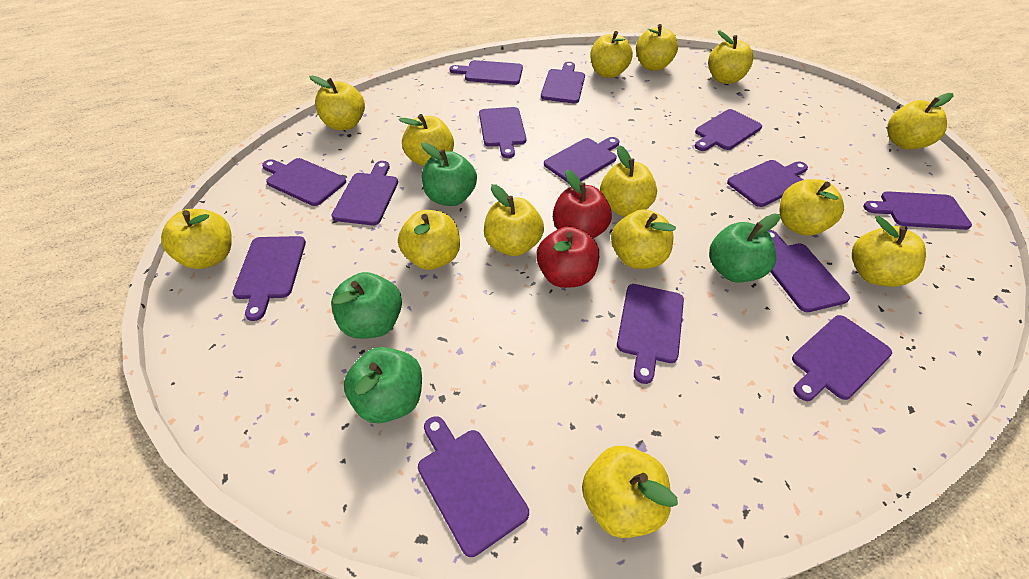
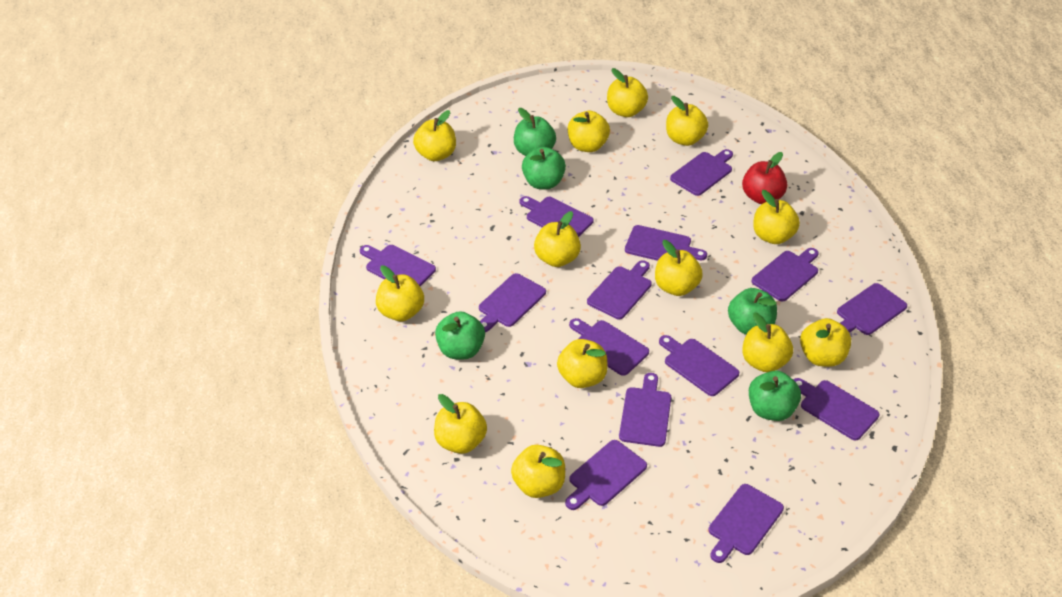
green apple: [331,272,402,339] [344,347,422,423] [422,143,477,206] [709,214,780,282] = 4 -> [435,311,485,359] [514,108,556,156] [522,147,566,189] [728,288,777,335] [749,371,801,421] = 5
red apple: [536,226,599,288] [553,170,612,238] = 2 -> [742,152,787,204] = 1
yellow apple: [161,209,232,269] [309,75,365,130] [398,210,460,270] [399,114,454,166] [484,184,544,256] [582,446,678,538] [590,31,633,78] [600,145,657,216] [611,209,676,269] [636,24,678,71] [708,30,753,84] [780,179,844,236] [852,216,926,287] [887,93,954,150] = 14 -> [376,265,424,321] [413,110,456,161] [434,394,487,454] [511,445,565,498] [534,211,581,267] [557,339,608,388] [568,111,610,152] [607,68,648,117] [655,240,703,296] [666,96,708,146] [742,312,793,372] [753,190,800,244] [800,318,851,367] = 13

